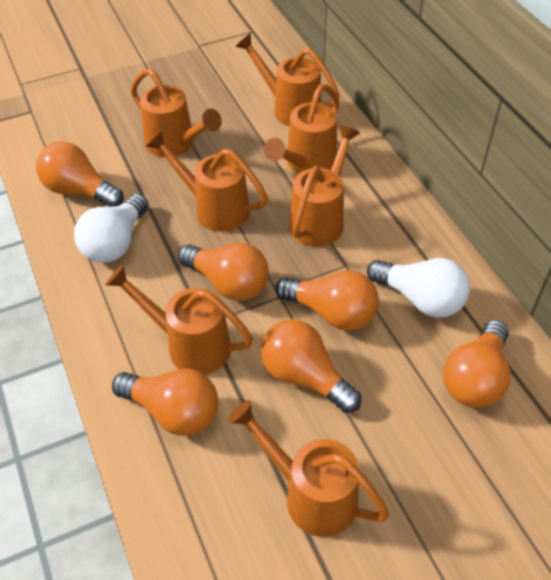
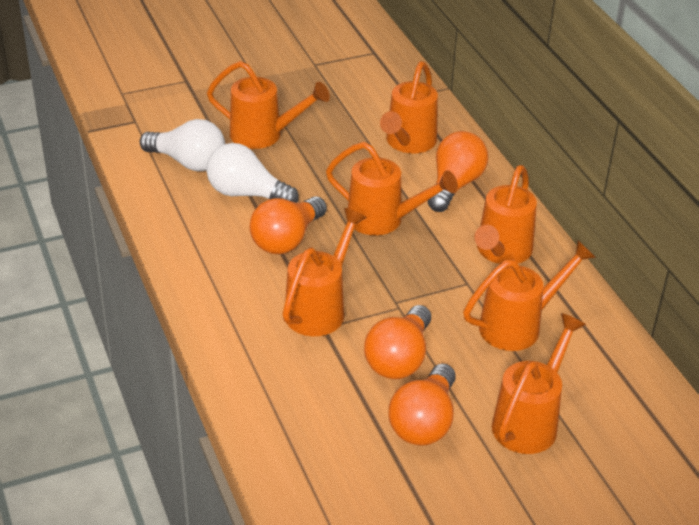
orange light bulb: [36,141,124,207] [112,369,218,436] [178,243,269,301] [261,319,361,413] [275,270,379,331] [443,320,511,408] = 6 -> [250,196,327,254] [364,305,431,379] [389,364,456,445] [428,131,488,212] = 4

